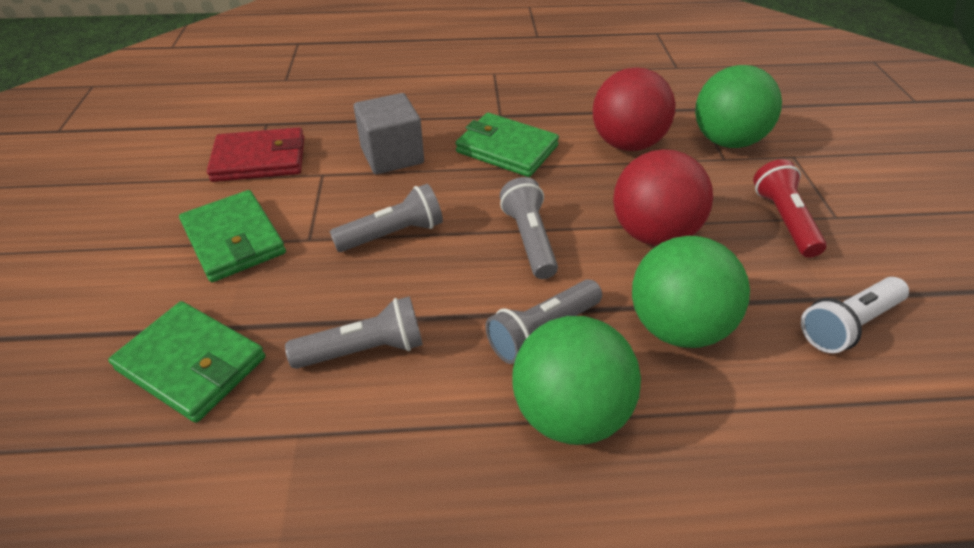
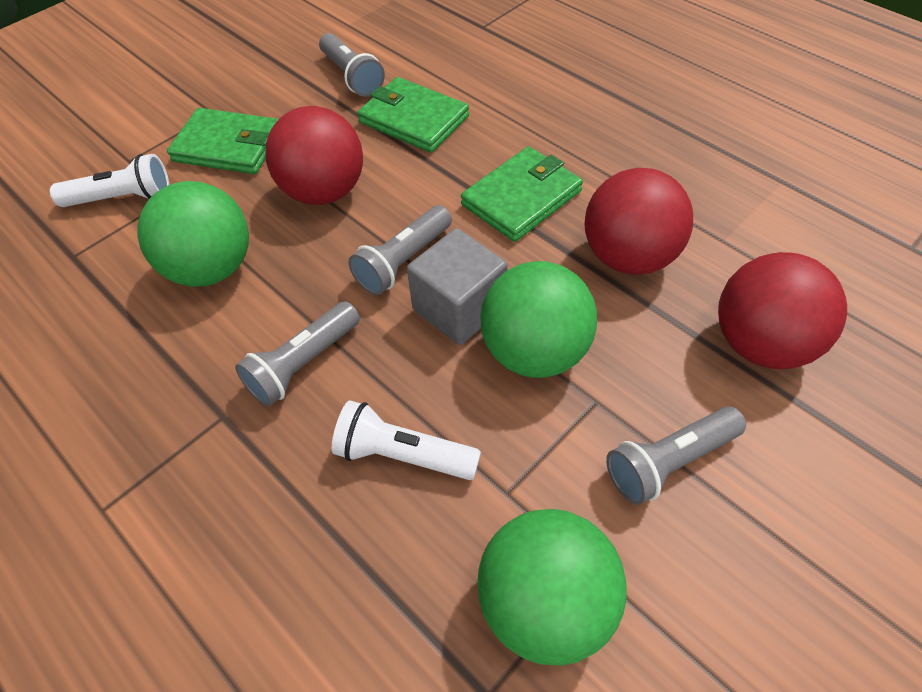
red ball: [593,67,675,151] [613,149,713,246] = 2 -> [265,106,363,205] [584,168,693,275] [718,252,847,369] = 3
red flashlight: [753,159,827,258] = 1 -> none = 0
red wallet: [207,127,304,182] = 1 -> none = 0
white flashlight: [801,277,909,353] = 1 -> [50,154,169,207] [332,400,481,480] = 2

